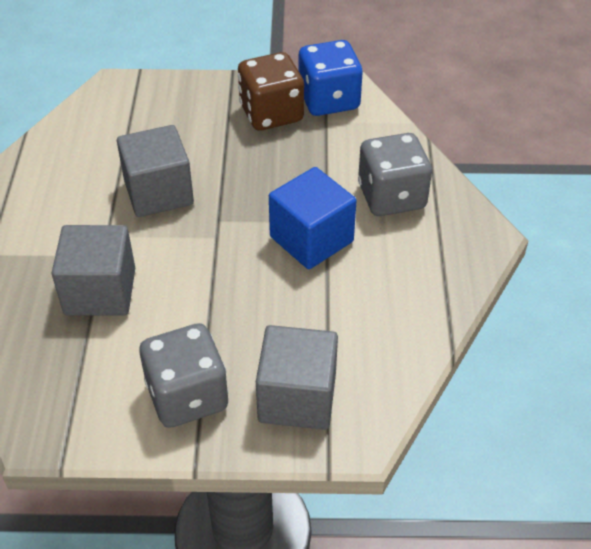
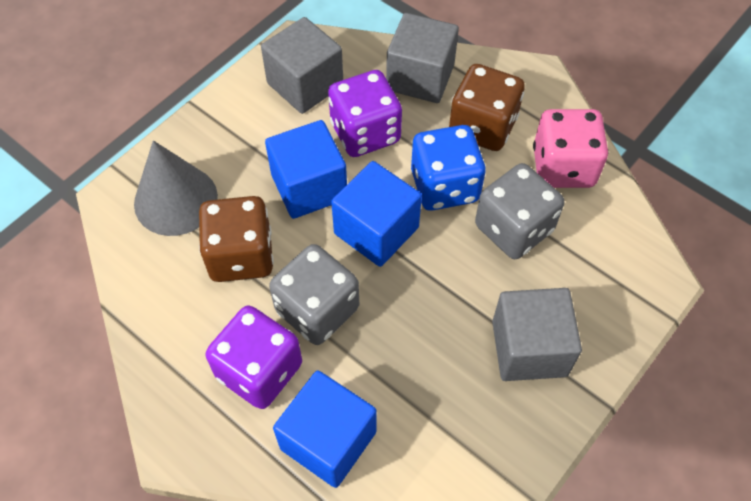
blue cube: [269,167,357,269] = 1 -> [265,120,347,219] [273,370,377,488] [331,161,422,267] = 3
brown dice: [238,52,304,131] = 1 -> [199,196,274,282] [449,64,525,151] = 2
grey cone: none = 0 -> [134,140,218,236] = 1
pink dice: none = 0 -> [533,109,608,188] = 1
purple dice: none = 0 -> [206,306,302,409] [328,70,402,157] = 2

